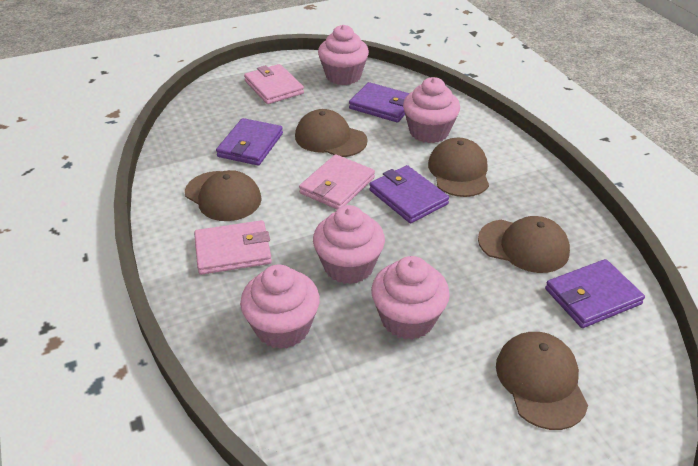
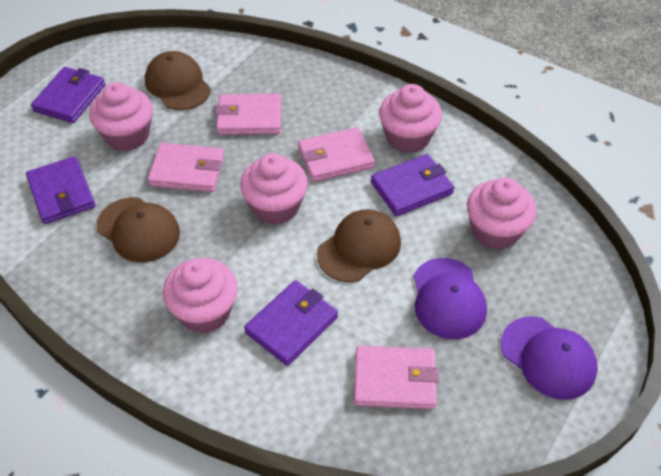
brown cap: [185,170,262,221] [295,109,368,157] [428,138,489,197] [478,216,570,273] [496,332,588,430] = 5 -> [96,197,180,262] [145,51,211,110] [317,209,401,282] = 3
pink wallet: [194,220,272,275] [244,64,304,104] [299,154,375,209] = 3 -> [148,143,224,192] [215,94,282,135] [298,127,375,182] [354,346,439,409] = 4
purple cap: none = 0 -> [414,258,487,339] [501,316,598,400] = 2

